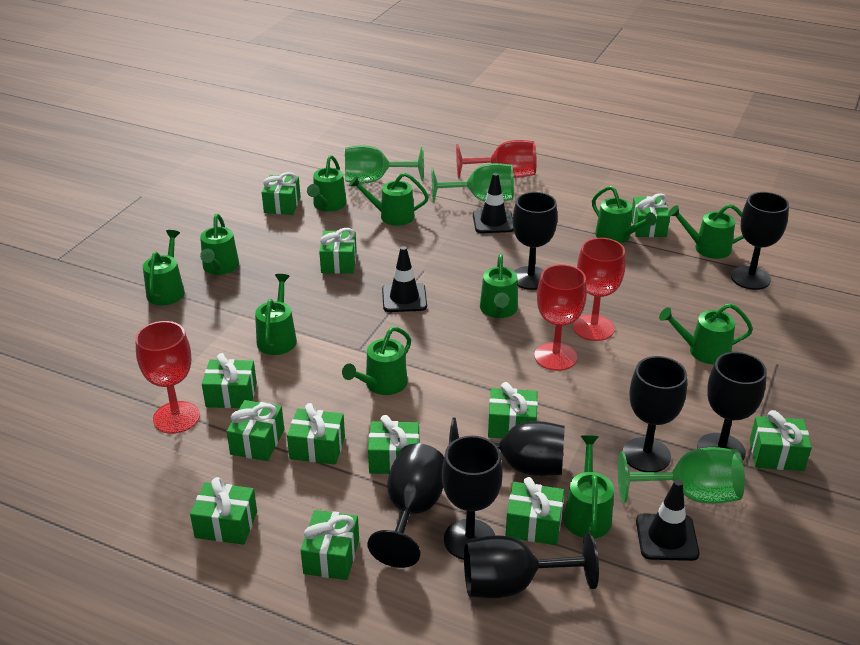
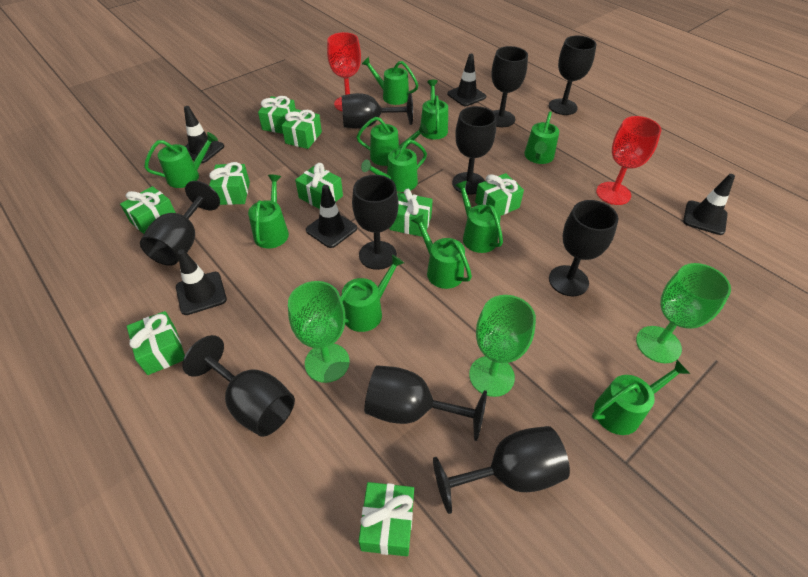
black goblet: [367,443,444,568] [442,436,503,560] [449,417,565,476] [464,533,599,598] [513,192,557,290] [623,356,687,472] [697,352,767,461] [731,192,789,290] = 8 -> [140,181,220,266] [182,335,295,437] [342,93,413,129] [352,175,398,270] [364,365,487,441] [433,426,570,514] [452,106,496,195] [491,46,528,127] [549,36,596,115] [549,200,619,297] = 10
black traffic cone: [382,246,427,312] [473,173,514,233] [636,479,700,561] = 3 -> [176,249,227,315] [184,106,224,163] [306,185,357,248] [447,54,486,106] [683,174,735,235] = 5
green gift: [190,477,257,545] [202,353,257,408] [226,400,284,461] [262,172,301,215] [287,403,345,465] [301,510,359,580] [319,228,357,274] [368,415,419,474] [488,382,538,439] [505,477,564,545] [631,193,670,237] [750,410,812,471] = 12 -> [120,186,176,234] [127,311,185,375] [209,162,250,205] [258,96,296,134] [282,109,322,149] [295,163,343,209] [359,482,414,556] [389,189,433,237] [475,173,524,216] = 9
red goblet: [135,321,200,434] [456,140,537,179] [534,264,587,371] [573,238,625,341] = 4 -> [327,32,361,111] [596,116,662,205] = 2

